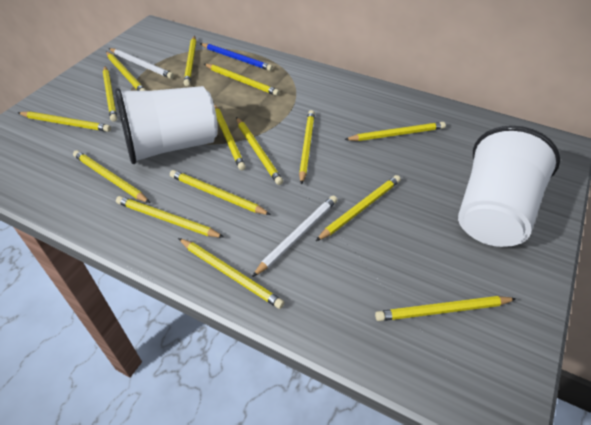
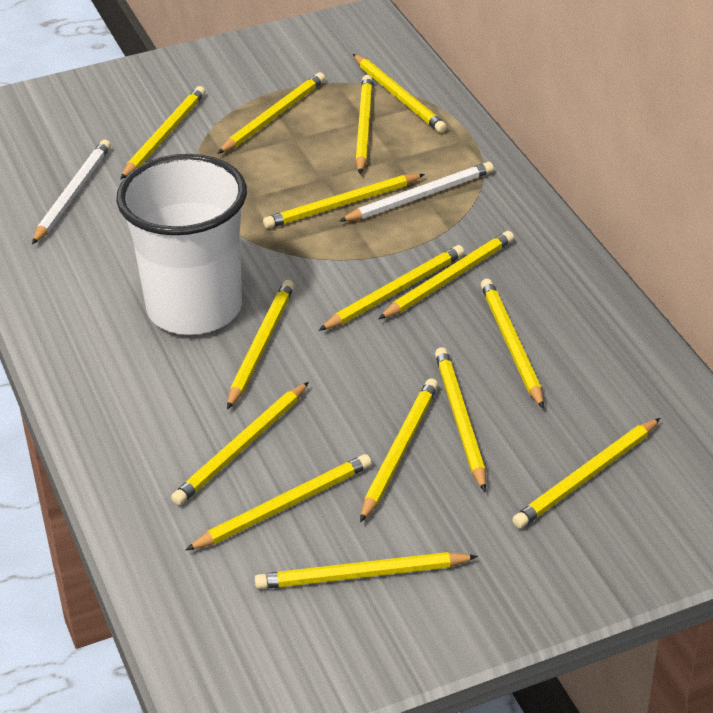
blue pencil: [200,43,273,71] = 1 -> none = 0
white cup: [115,86,218,164] [458,126,560,247] = 2 -> [116,154,247,335] = 1

